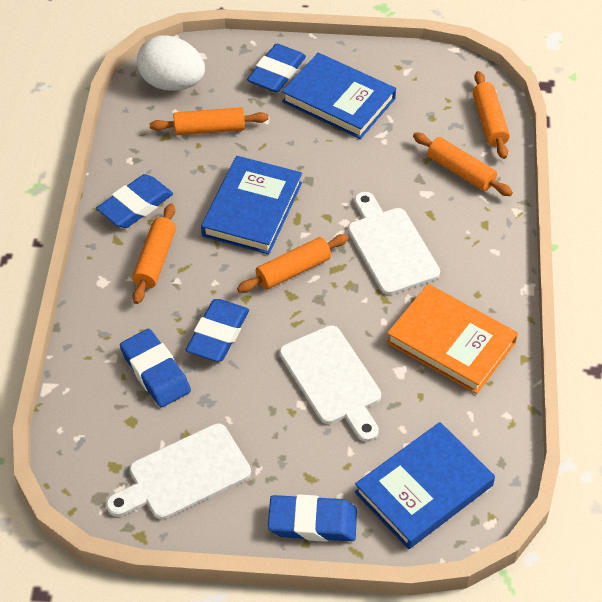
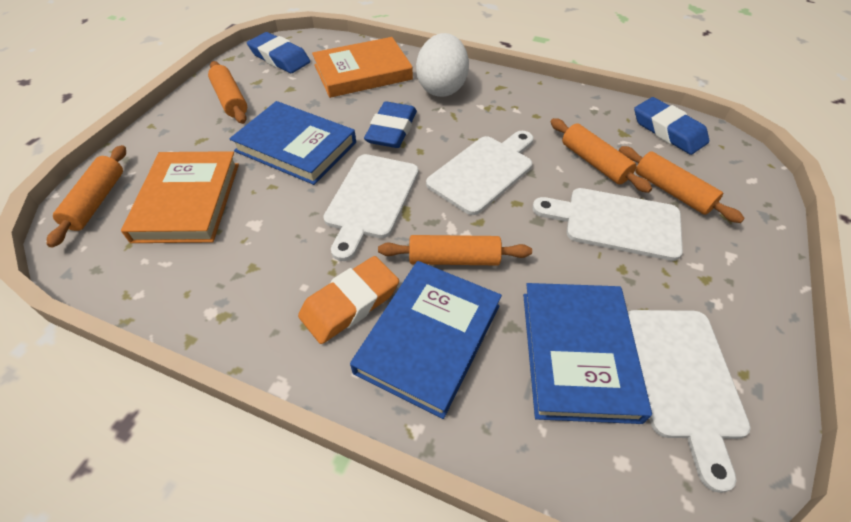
blue eraser: [96,174,173,228] [120,329,191,408] [186,299,249,362] [247,44,306,92] [268,494,357,542] = 5 -> [247,32,310,73] [364,102,417,148] [634,97,709,155] = 3
orange book: [386,284,518,394] = 1 -> [121,151,239,243] [312,37,413,98] = 2
orange eraser: none = 0 -> [298,256,399,344] = 1
white cutting board: [106,424,251,520] [280,325,381,442] [348,192,440,295] = 3 -> [323,154,419,261] [426,131,533,215] [532,188,683,261] [628,310,751,493] = 4

